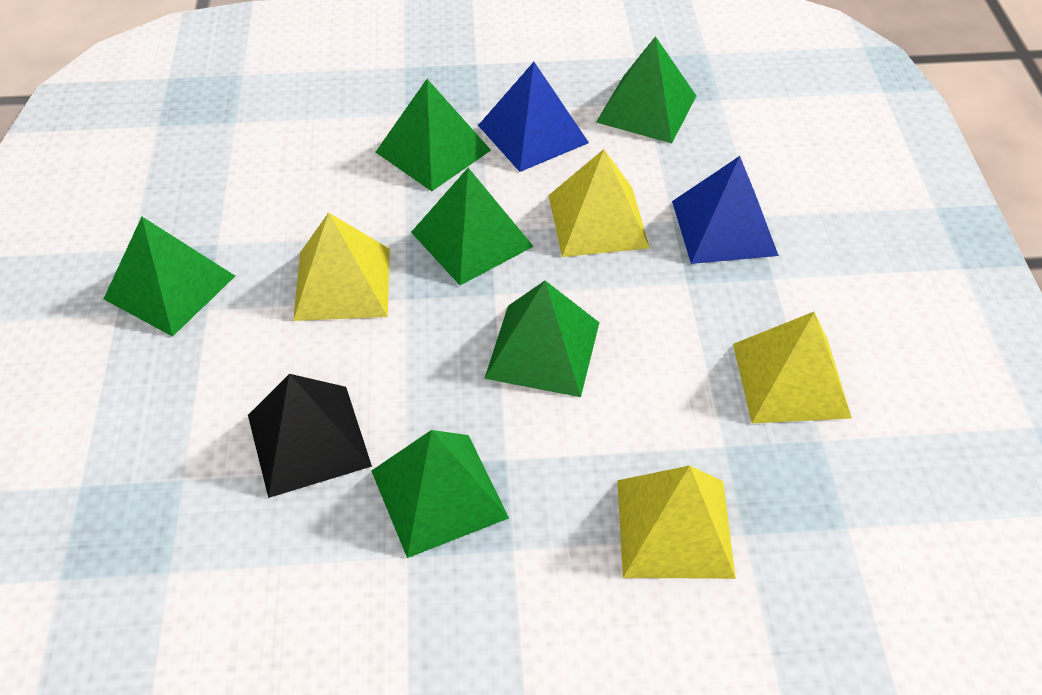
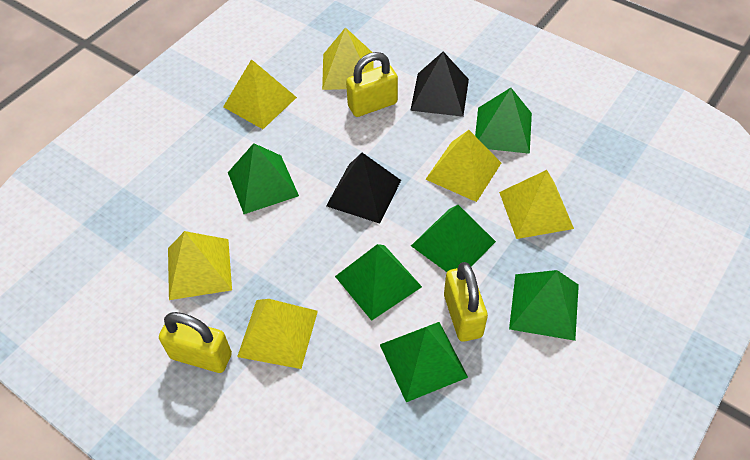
black pyramid: [248,374,372,498] = 1 -> [326,153,401,224] [410,52,469,117] = 2
blue pyramid: [478,62,589,172] [672,156,779,264] = 2 -> none = 0
yellow padlock: none = 0 -> [159,312,232,373] [346,52,398,117] [444,262,488,342] = 3
yellow pyramid: [293,212,390,321] [549,149,650,257] [617,465,736,579] [733,312,852,423] = 4 -> [168,231,232,300] [223,59,297,129] [237,299,318,369] [322,27,374,90] [425,130,501,202] [499,170,574,239] = 6

